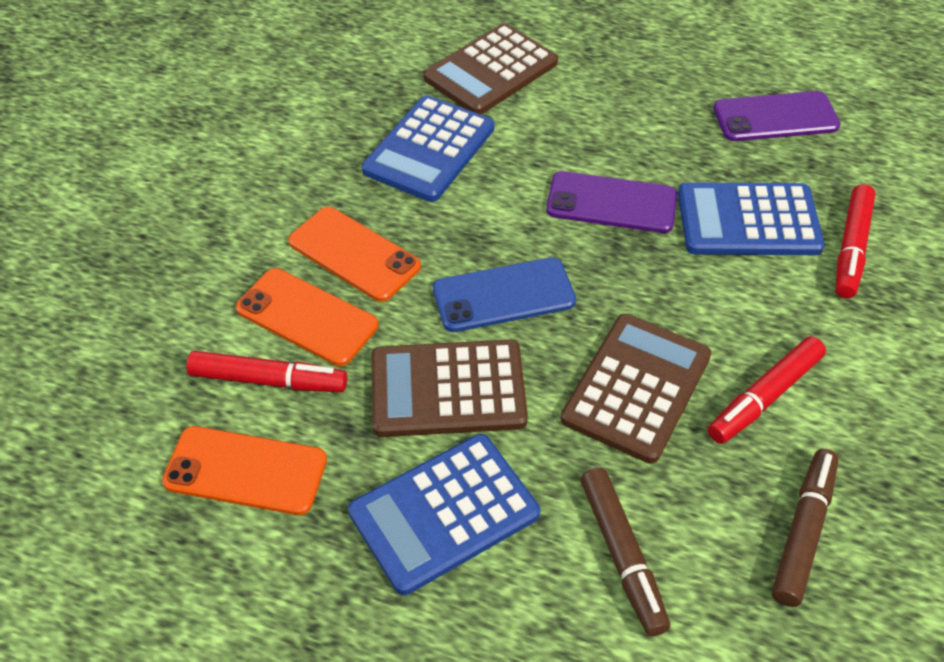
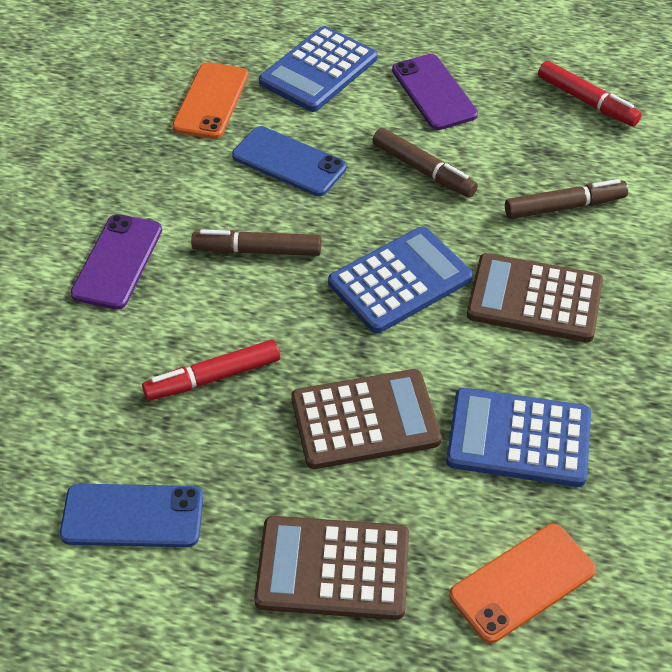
blue phone: [433,257,576,332] = 1 -> [60,484,203,547] [232,126,347,196] = 2
brown marker: [581,467,670,636] [772,449,839,607] = 2 -> [191,229,321,256] [372,128,478,198] [505,179,628,219] = 3
orange phone: [162,426,327,515] [236,268,378,366] [288,207,421,302] = 3 -> [172,62,248,139] [449,524,596,643] = 2
red marker: [187,351,348,392] [708,336,826,444] [835,184,876,298] = 3 -> [142,339,280,401] [538,61,642,126] = 2

